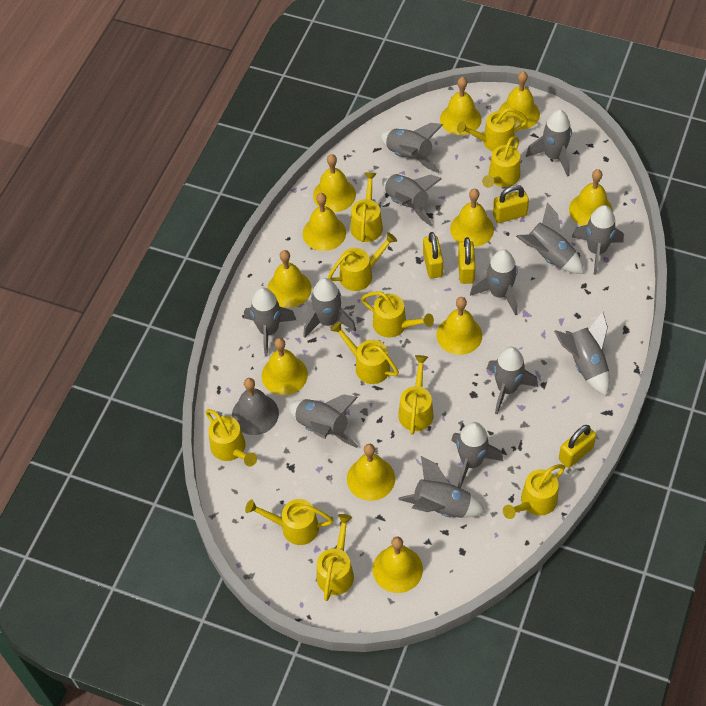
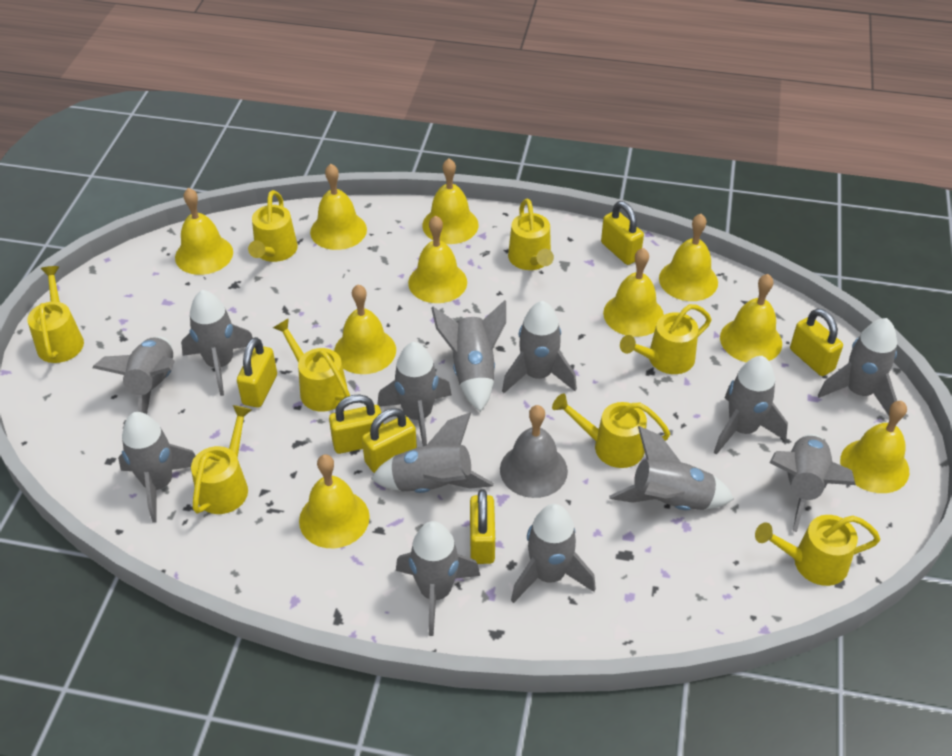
yellow bell: [261,338,308,395] [267,250,312,308] [303,193,346,251] [313,154,356,212] [347,444,395,501] [373,537,423,593] [437,297,482,355] [440,77,481,135] [450,189,494,247] [499,71,540,130] [569,169,613,226] = 11 -> [175,188,233,275] [299,454,370,548] [310,164,367,250] [334,284,396,374] [408,215,467,303] [422,158,479,244] [603,248,664,337] [659,214,718,301] [720,274,782,362] [840,401,909,493] = 10
yellow padlock: [423,232,443,278] [458,237,475,284] [493,185,529,223] [559,425,596,468] = 4 -> [237,337,277,408] [329,395,384,454] [362,408,417,473] [470,489,495,564] [601,201,644,265] [790,308,843,376] = 6
yellow watering can: [206,409,257,466] [245,499,333,545] [317,514,354,601] [328,232,397,291] [330,322,399,384] [351,172,383,242] [361,291,434,338] [398,355,433,435] [457,108,528,152] [482,137,520,188] [503,464,565,519] = 11 -> [27,266,84,363] [191,405,252,514] [248,190,298,262] [273,318,350,412] [508,199,554,270] [552,394,670,468] [620,304,711,374] [755,515,881,586] = 8

